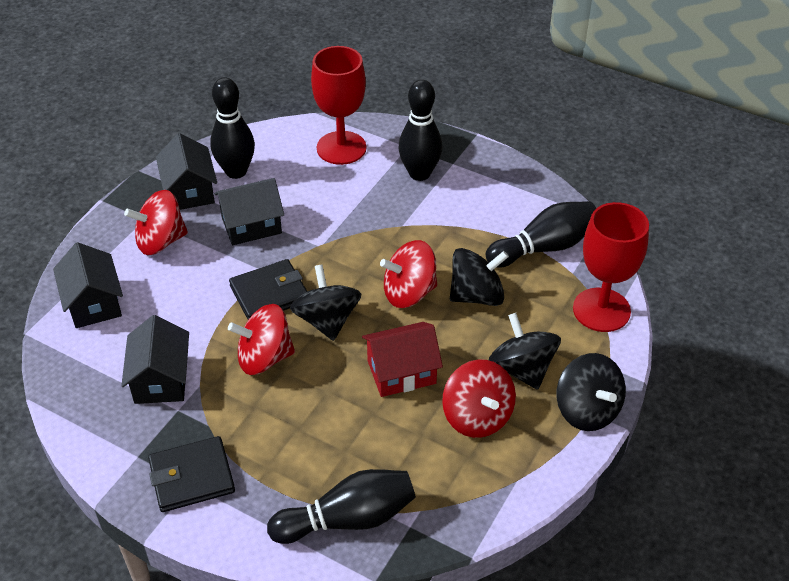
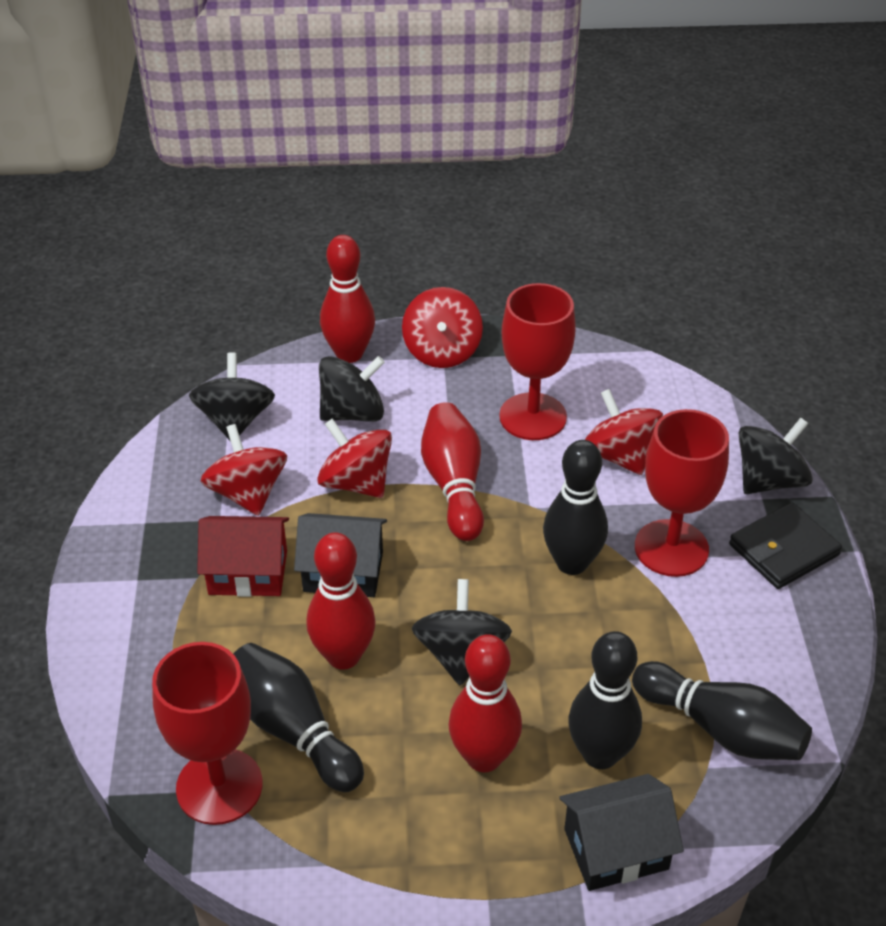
black house: [53,242,123,328] [121,315,189,404] [156,133,217,210] [214,178,284,245] = 4 -> [294,513,387,597] [559,774,684,891] = 2
black wallet: [148,436,235,512] [229,259,307,320] = 2 -> [729,502,842,589] = 1
red bowling pin: none = 0 -> [306,532,376,670] [320,235,375,363] [421,402,484,541] [448,634,522,772] = 4
red goblet: [311,46,366,165] [573,202,649,332] = 2 -> [152,642,263,825] [499,283,576,440] [635,409,729,577] = 3

